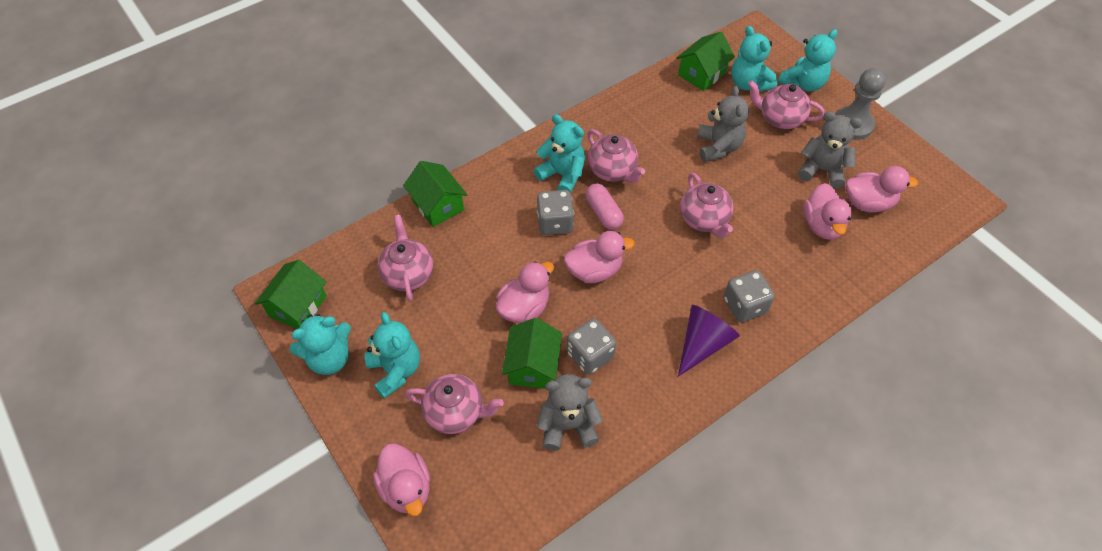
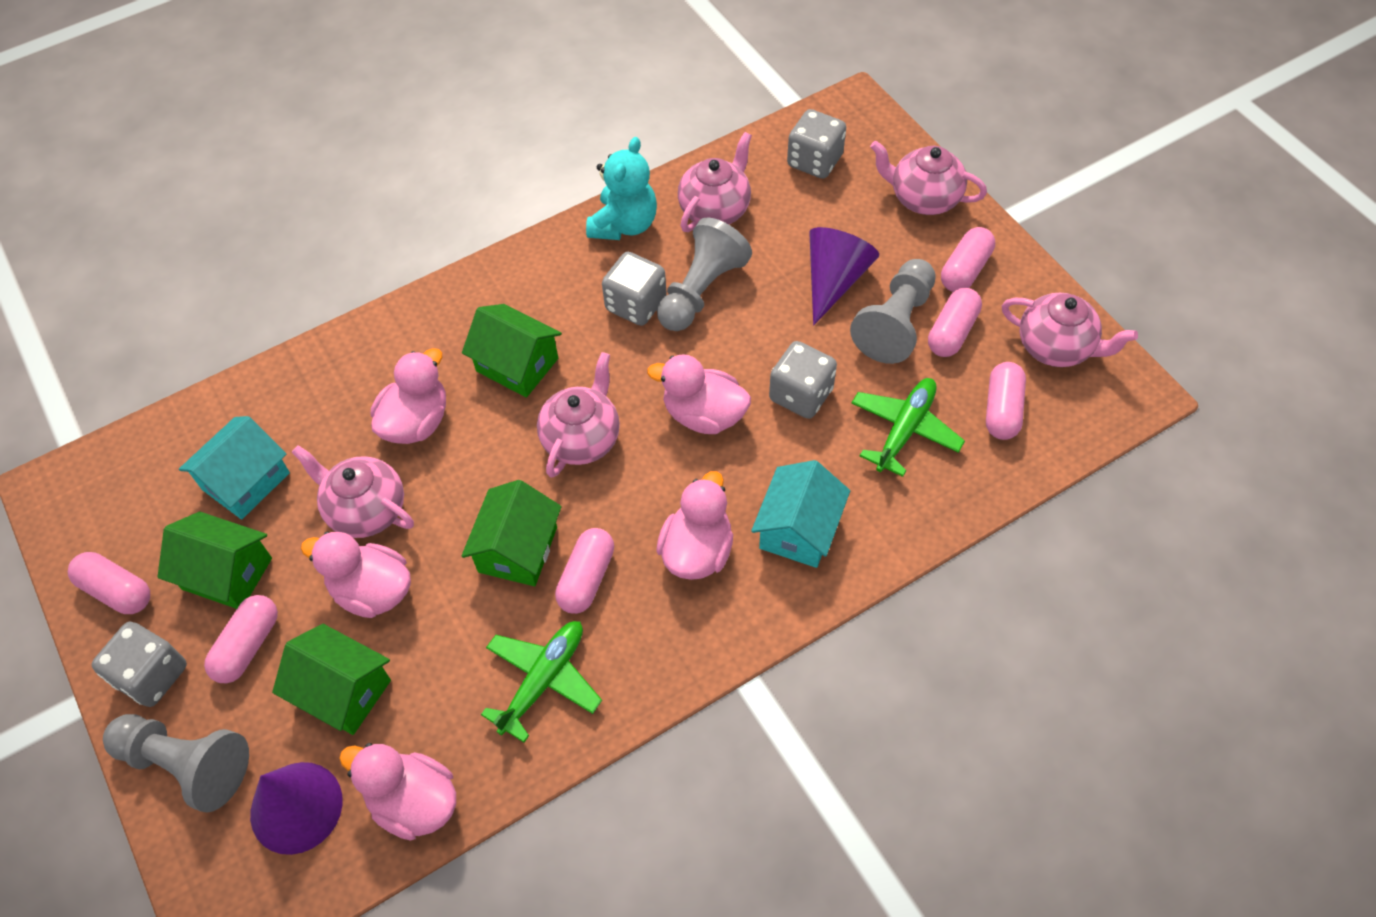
green plane: none = 0 -> [481,621,602,742] [851,378,965,477] = 2
grey dice: [537,190,574,235] [567,318,616,375] [724,270,775,322] = 3 -> [92,622,187,707] [602,252,667,326] [769,341,837,419] [787,109,846,179] = 4
grey pawn: [835,68,886,140] = 1 -> [103,714,249,812] [657,218,752,331] [850,259,936,364] = 3
grey teddy bear: [537,374,603,451] [697,86,749,162] [798,112,862,189] = 3 -> none = 0
pink capsule: [585,184,624,230] = 1 -> [68,552,150,614] [204,595,278,683] [555,528,614,614] [928,288,982,357] [941,227,995,292] [986,362,1026,440] = 6
purple cone: [678,305,740,377] = 1 -> [250,762,343,855] [809,227,879,325] = 2
turquoise house: none = 0 -> [179,416,290,519] [751,460,850,568] = 2
turquoise teddy bear: [289,314,351,375] [365,312,420,399] [534,114,585,193] [731,26,777,92] [778,29,837,91] = 5 -> [586,137,657,240] = 1

